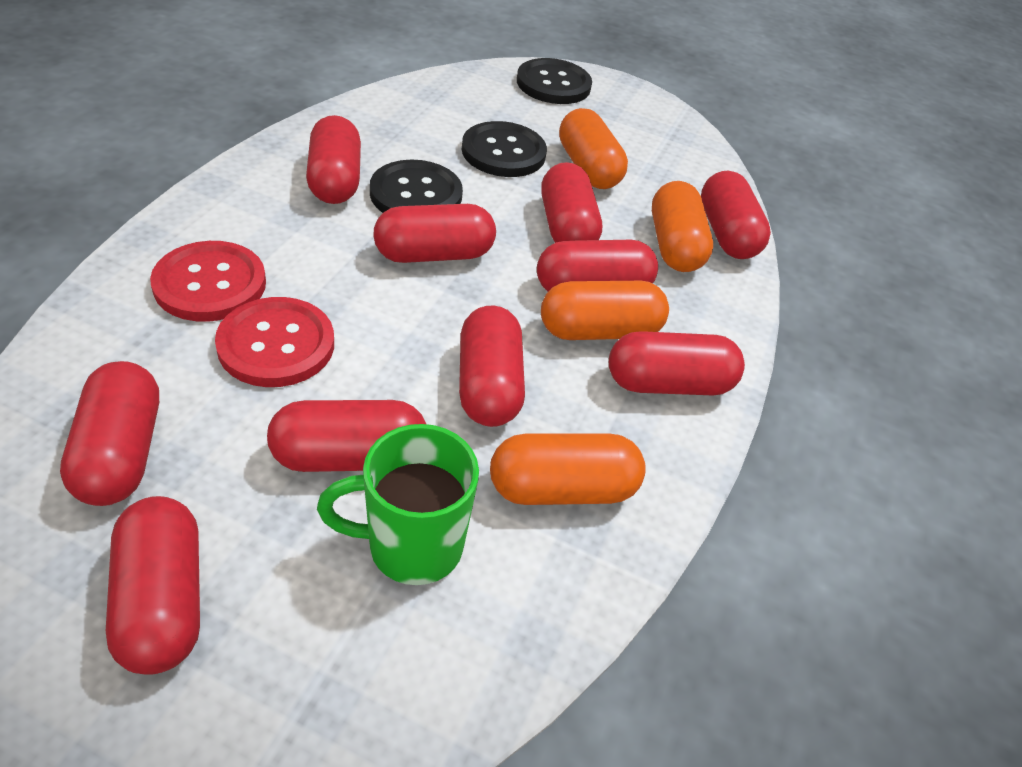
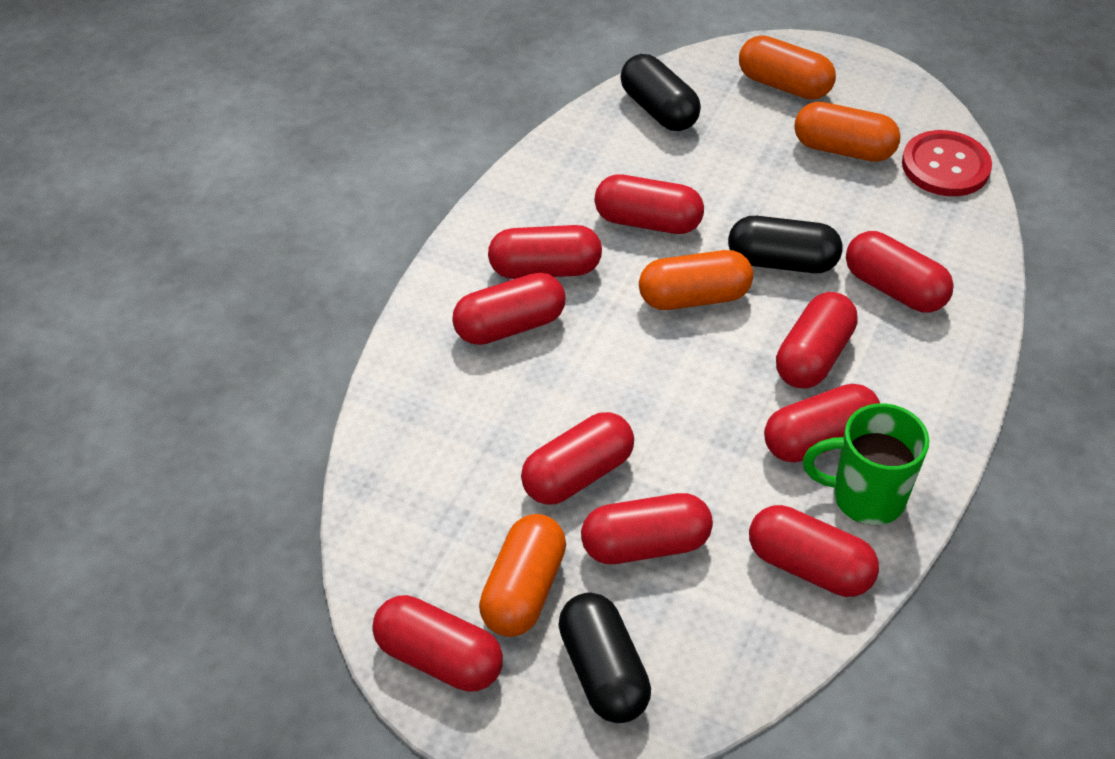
black button: [370,160,463,213] [462,121,547,177] [517,58,592,104] = 3 -> none = 0
black capsule: none = 0 -> [558,593,651,723] [620,54,701,131] [728,216,842,273] = 3
red button: [150,241,266,322] [215,297,334,387] = 2 -> [902,130,992,196] = 1

